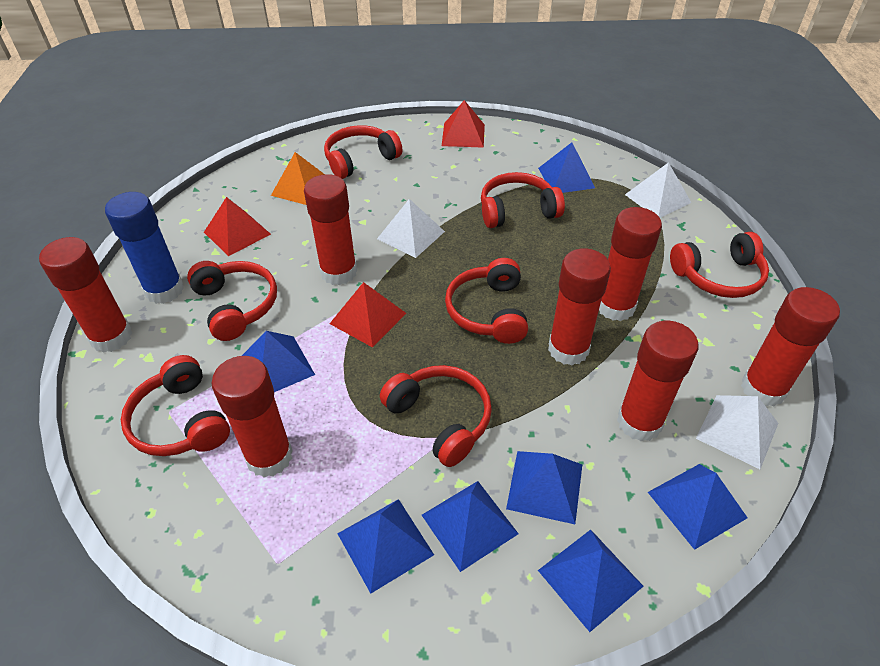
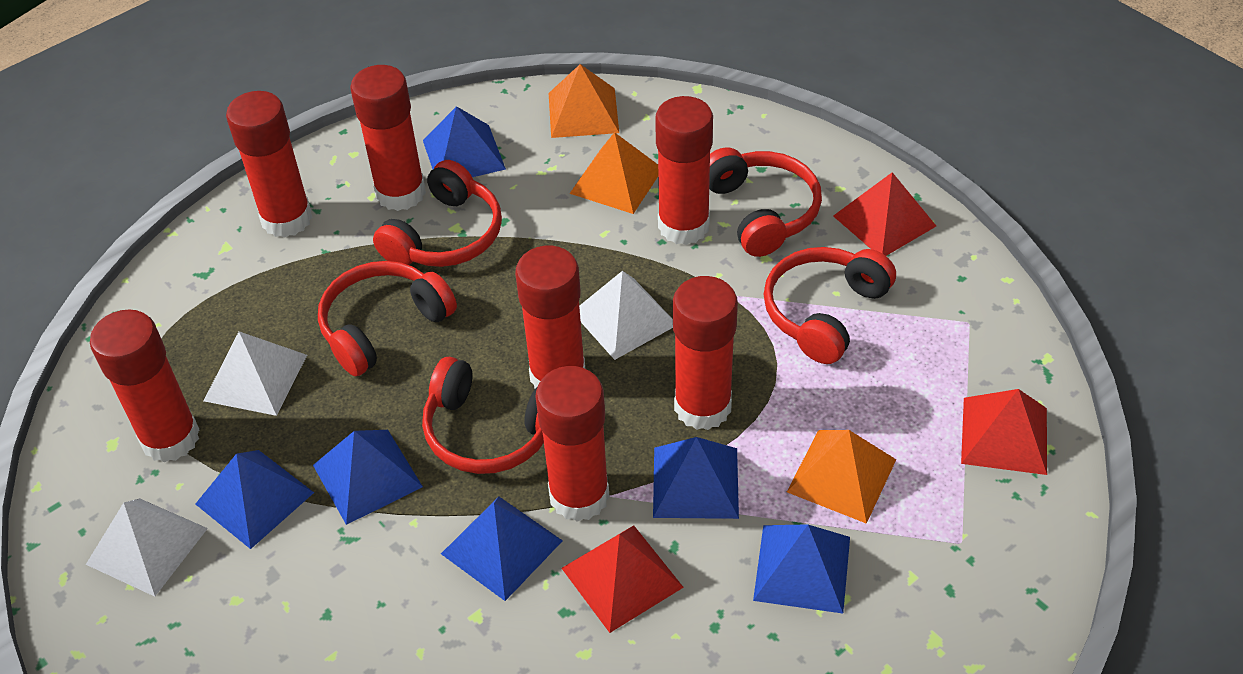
blue glue stick: [105,192,184,304] = 1 -> none = 0
blue pyramid: [242,331,315,392] [337,499,434,594] [422,481,519,572] [506,451,582,524] [538,142,595,193] [538,530,644,632] [648,464,748,550] = 7 -> [196,450,314,549] [313,430,423,525] [423,106,506,177] [441,496,563,601] [653,437,739,519] [753,524,850,614] = 6
orange pyramid: [271,152,324,205] = 1 -> [549,64,619,138] [569,132,658,214] [787,430,896,524] = 3
red headphones: [121,355,230,456] [187,261,277,341] [324,125,402,179] [380,365,492,467] [445,258,528,344] [481,172,565,228] [670,232,769,298] = 7 -> [318,261,457,376] [373,160,502,267] [422,357,544,474] [709,147,822,257] [764,247,896,364] = 5

